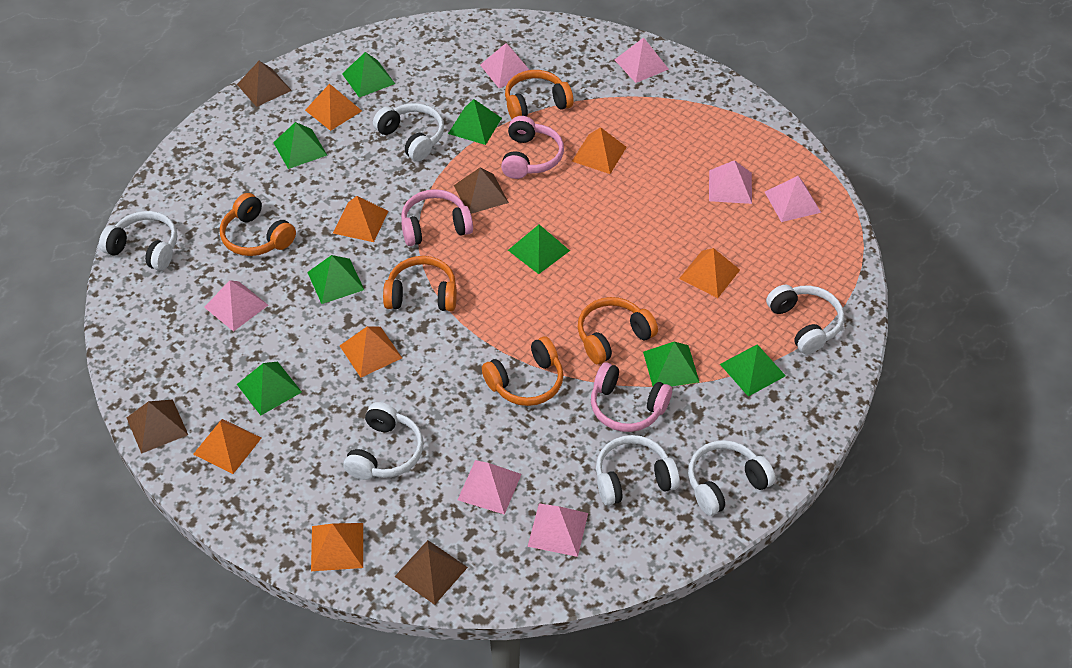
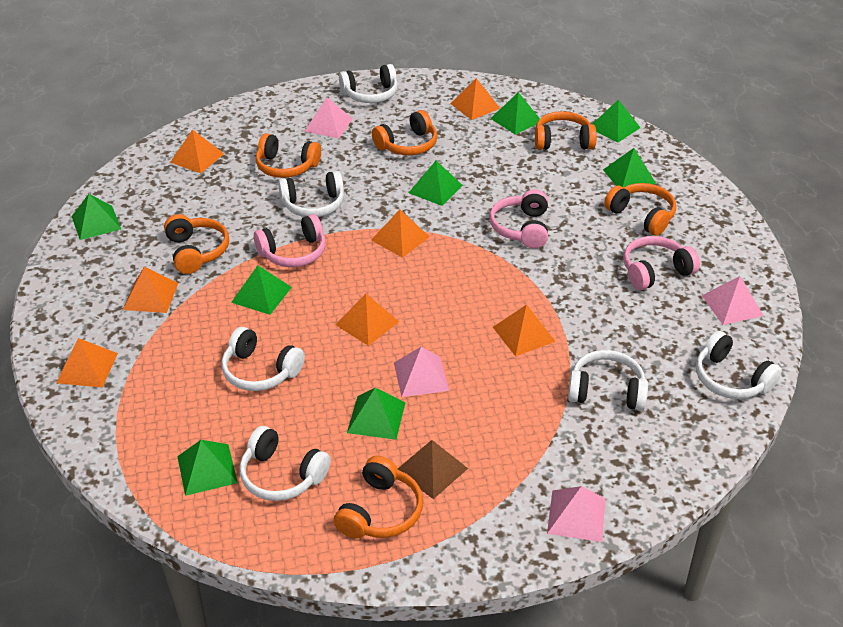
brown pyramid: [127,400,188,454] [237,61,292,107] [394,540,468,605] [454,168,509,214] = 4 -> [398,440,468,499] = 1
orange headphones: [220,193,296,256] [383,256,457,311] [482,336,564,406] [505,70,573,119] [578,297,658,364] = 5 -> [164,214,229,274] [256,133,321,178] [334,455,423,539] [372,110,437,155] [535,111,597,150] [604,183,676,236] = 6
pink pyramid: [204,280,268,332] [458,460,522,515] [480,43,529,88] [527,503,588,557] [615,37,669,83] [709,160,752,204] [765,176,821,222] = 7 -> [304,97,353,139] [394,347,449,397] [547,486,606,542] [702,276,763,325] = 4

